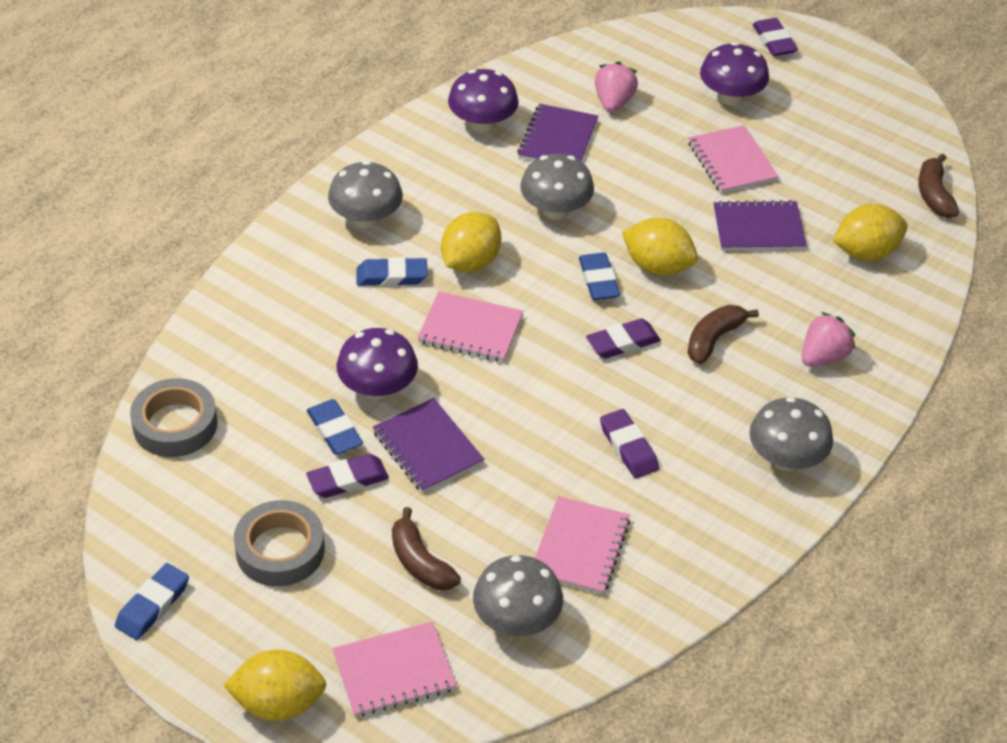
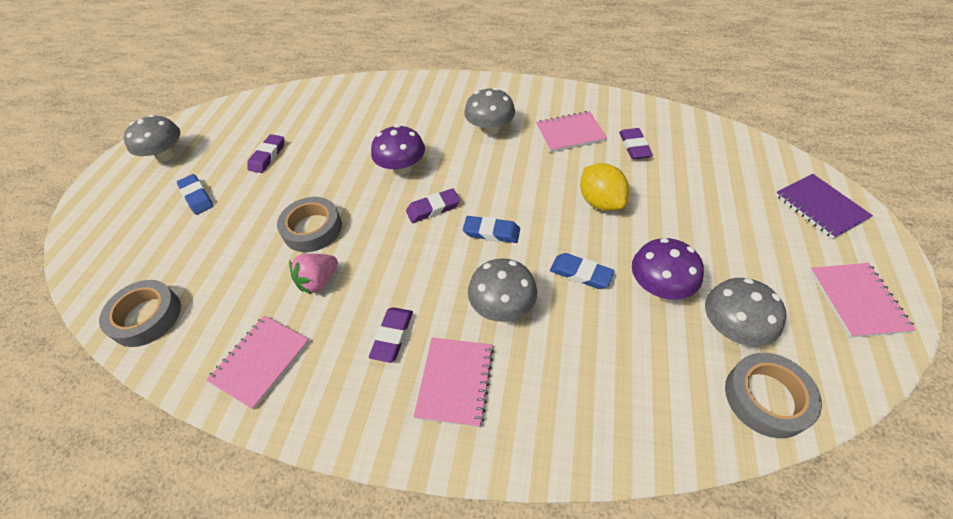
blue eraser: [115,563,189,640] [306,399,363,455] [357,257,428,286] [579,253,620,300] = 4 -> [177,174,213,215] [463,216,520,243] [550,253,615,289] = 3
brown banana: [392,507,461,590] [687,305,759,364] [918,154,959,218] = 3 -> none = 0
grey tape: [130,378,218,457] [234,500,325,586] = 2 -> [99,280,181,347] [277,197,342,252] [725,353,822,438] = 3
pink strawberry: [595,61,638,112] [802,312,855,367] = 2 -> [289,254,338,295] = 1
purple mushroom: [337,328,418,400] [448,69,519,132] [700,42,769,106] = 3 -> [371,125,425,175] [632,238,704,300] = 2
purple notebook: [373,398,485,493] [517,104,598,161] [713,200,807,251] = 3 -> [775,174,873,239] = 1
yellow lemon: [223,649,326,721] [441,212,501,272] [622,218,698,275] [832,204,908,261] = 4 -> [580,163,629,211] = 1

